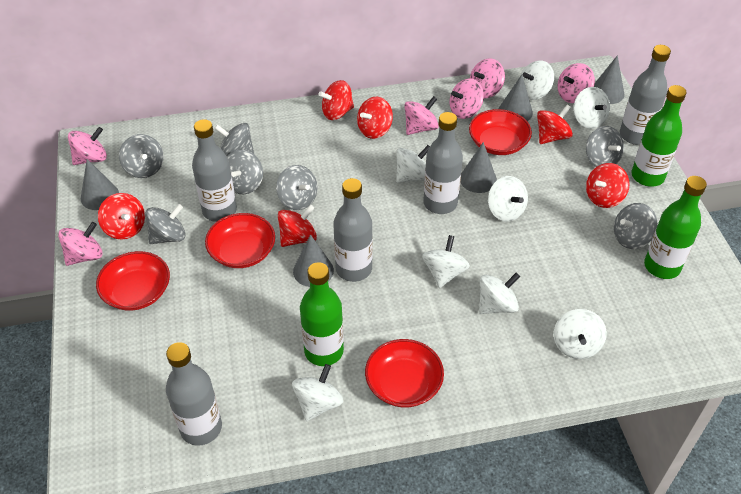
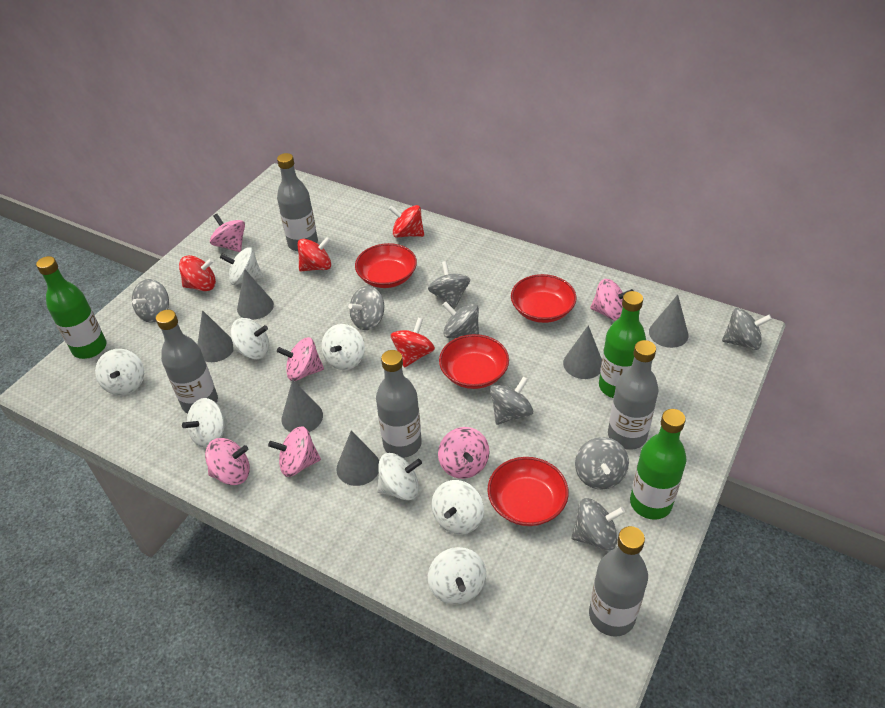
grey cone: [81,159,119,210] [293,234,334,287] [460,142,497,193] [499,75,533,121] [594,55,624,104] = 5 -> [197,310,234,362] [237,269,274,320] [282,380,323,432] [336,430,379,486] [563,325,602,379] [649,295,689,348] = 6
grey spinning top: [119,134,164,178] [145,204,186,244] [215,123,254,156] [227,150,263,194] [276,165,318,210] [586,126,624,167] [614,203,658,249] = 7 -> [132,279,169,323] [348,286,384,330] [428,261,470,309] [443,302,479,338] [490,376,533,425] [571,498,625,551] [575,437,629,489] [722,308,772,350] = 8
red spinning top: [98,193,145,239] [278,205,317,247] [318,80,354,120] [357,97,393,139] [537,105,573,144] [586,163,630,208] = 6 -> [179,255,216,291] [297,237,331,271] [389,205,424,238] [391,318,435,368] = 4

